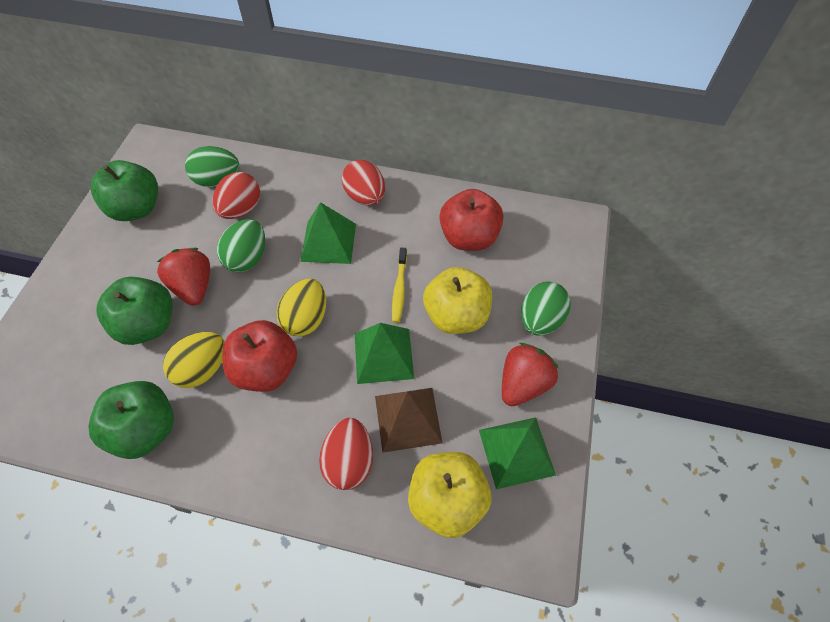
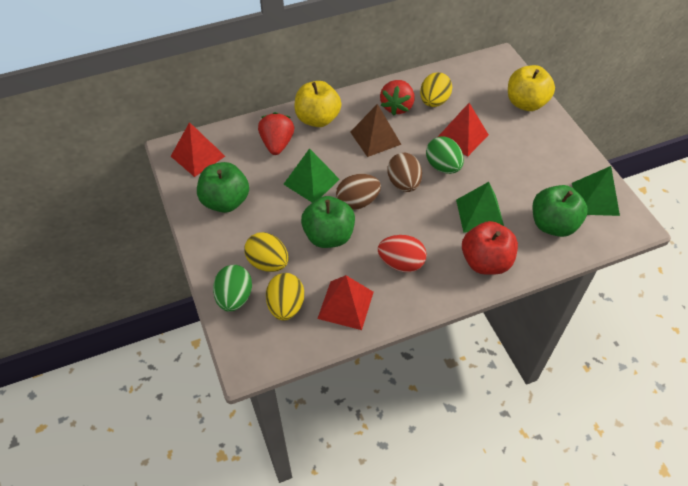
brown egg: none = 0 -> [336,174,381,210] [387,153,422,192] = 2
green egg: [185,146,239,187] [217,219,265,272] [521,281,571,336] = 3 -> [213,265,252,312] [426,136,464,174] = 2
red apple: [222,320,297,392] [439,189,503,251] = 2 -> [462,221,518,275] = 1
red egg: [212,172,260,219] [319,418,373,490] [342,160,385,206] = 3 -> [378,235,427,272] = 1
red pyramid: none = 0 -> [171,122,225,177] [317,275,374,330] [438,103,489,156] = 3
yellow egg: [163,332,225,388] [277,279,326,336] = 2 -> [244,232,289,272] [266,273,304,320] [420,72,452,107] = 3
yellow toothbrush: [392,248,407,323] = 1 -> none = 0

